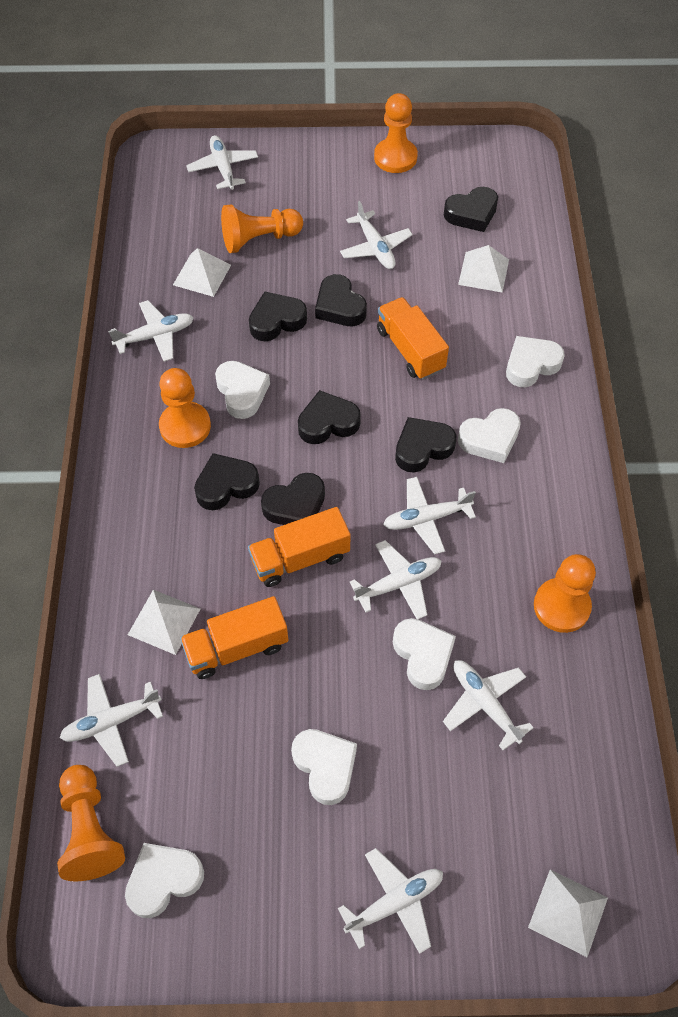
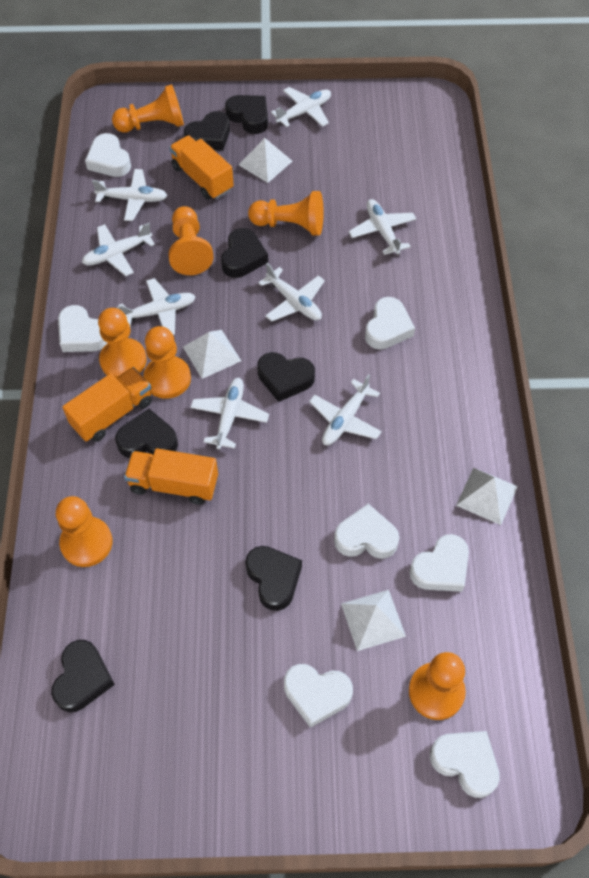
orange pawn: [57,765,125,881] [159,368,211,448] [221,205,303,253] [374,93,418,173] [534,554,596,633] = 5 -> [56,496,112,567] [98,308,147,379] [112,84,184,132] [143,326,191,399] [168,206,214,275] [248,191,324,235] [409,652,466,720] = 7
white heart: [125,843,204,918] [215,361,270,419] [291,729,357,805] [393,618,456,690] [458,408,521,463] [506,336,565,387] = 6 -> [58,305,107,352] [85,133,131,177] [284,664,353,728] [334,504,399,559] [365,297,415,349] [409,534,469,592] [430,731,500,798] = 7

